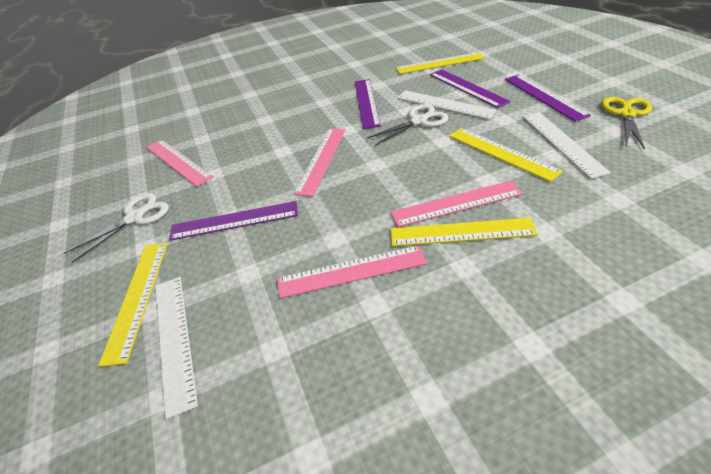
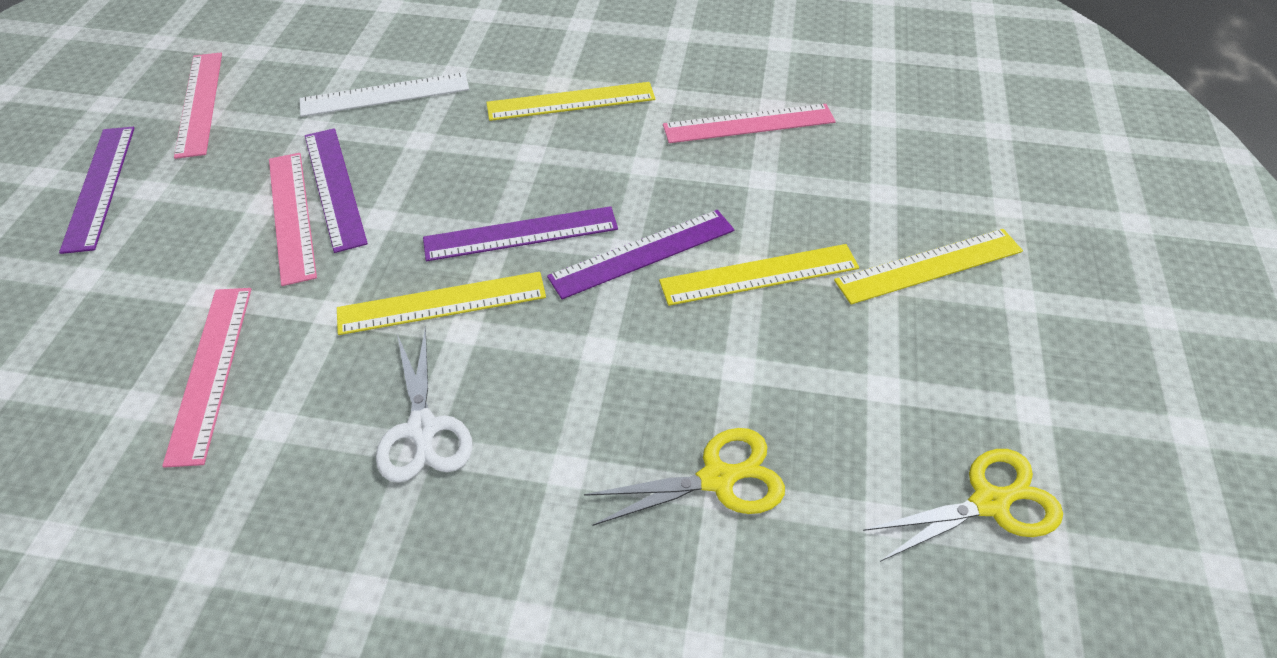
white ruler: [155,277,198,419] [397,90,496,119] [523,112,611,179] = 3 -> [299,72,469,117] = 1
white scissors: [63,193,169,263] [366,104,448,146] = 2 -> [376,326,473,483] = 1
yellow scissors: [602,97,652,150] = 1 -> [584,428,785,526] [863,449,1063,562] = 2

